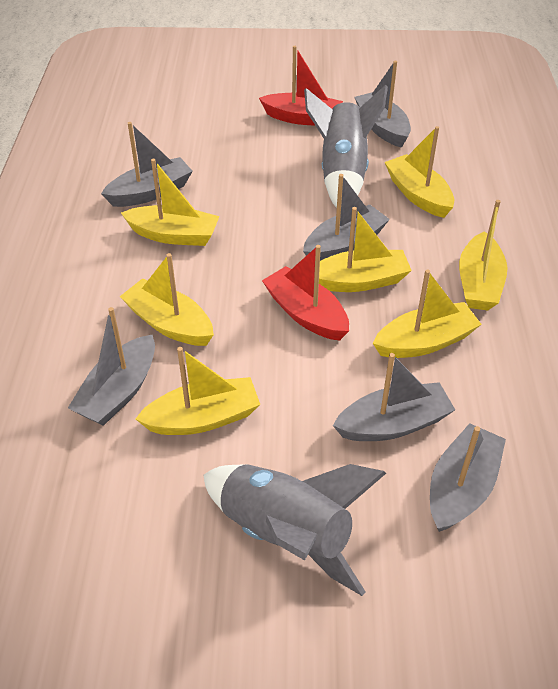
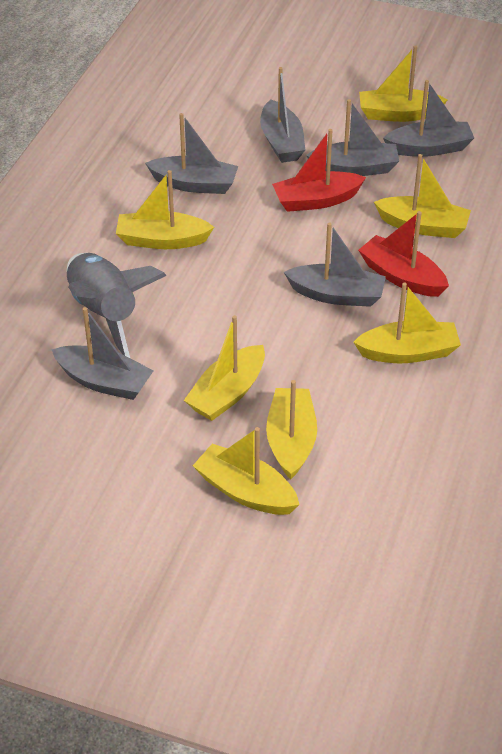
grey rocket: [203,464,386,596] [304,85,388,208] = 2 -> [67,253,166,358] = 1

